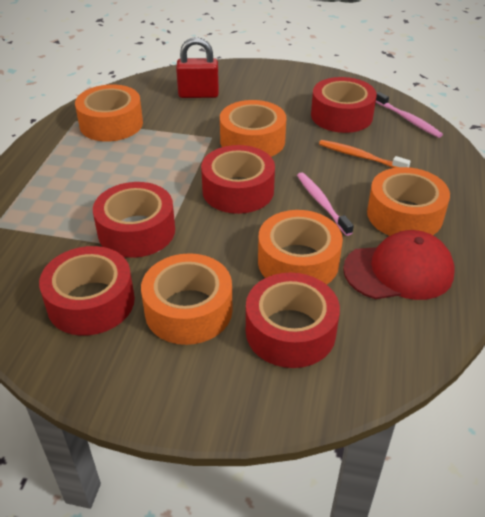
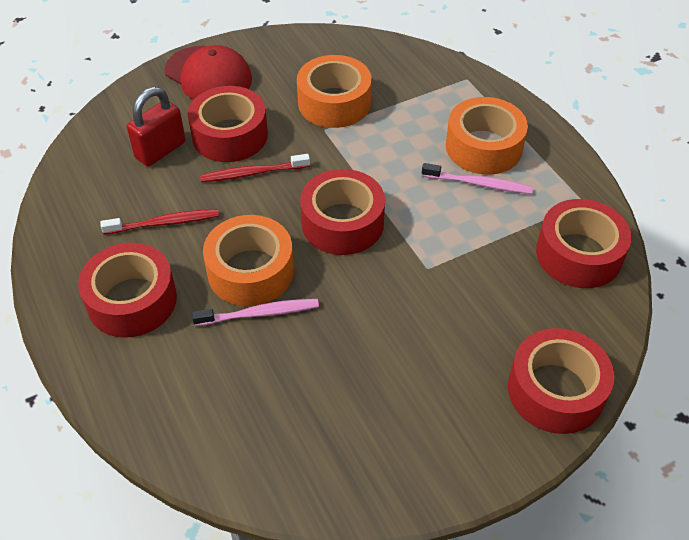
orange tape: [75,84,143,141] [141,253,233,345] [220,100,286,157] [258,210,343,285] [367,167,450,236] = 5 -> [203,215,294,306] [297,55,372,128] [446,97,528,175] = 3
orange toothbrush: [319,140,411,168] = 1 -> none = 0
red toothbrush: none = 0 -> [100,209,219,234] [200,154,310,182] = 2

